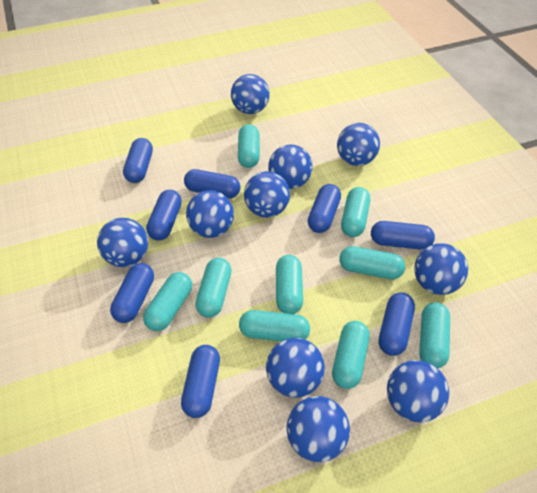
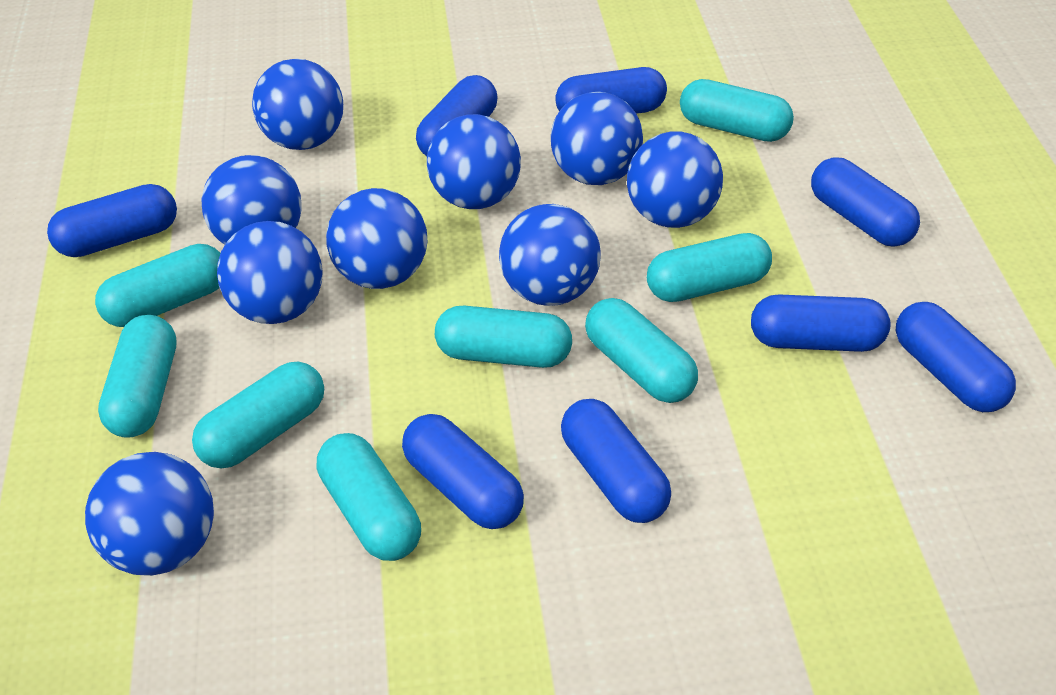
blue ball: [97,218,148,267] [186,190,234,238] [231,74,270,114] [244,171,290,218] [266,338,325,398] [268,144,312,189] [286,396,350,462] [337,123,380,166] [387,360,449,422] [414,243,468,295] = 10 -> [85,452,214,576] [201,155,302,245] [217,221,323,324] [252,59,343,150] [326,188,427,289] [427,114,521,209] [499,204,601,306] [551,92,643,185] [627,131,723,228] = 9
turquoise capsule: [143,272,192,331] [195,258,232,318] [238,124,260,168] [239,310,310,341] [276,255,303,314] [332,321,370,389] [339,246,405,279] [341,187,370,237] [419,302,450,368] = 9 -> [95,244,220,327] [98,315,177,438] [192,362,324,468] [317,433,421,561] [435,306,572,368] [585,298,698,403] [647,233,772,302] [680,79,794,142] = 8

